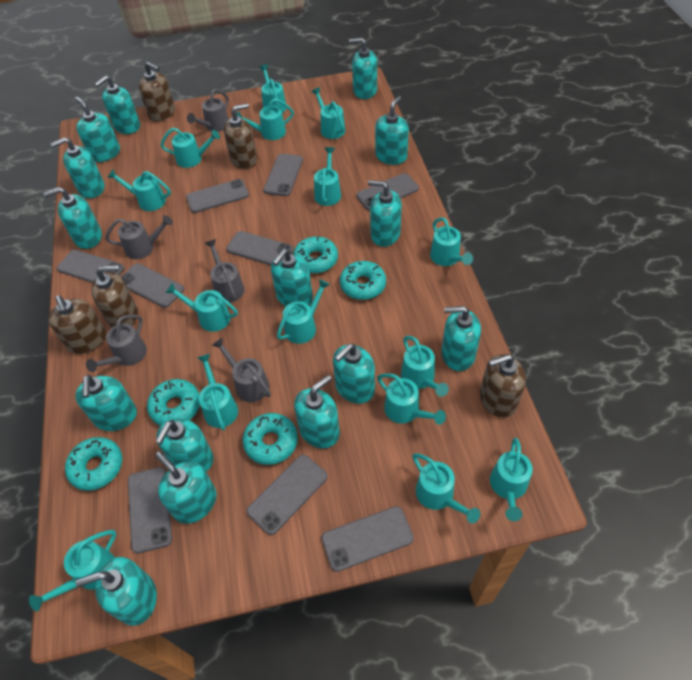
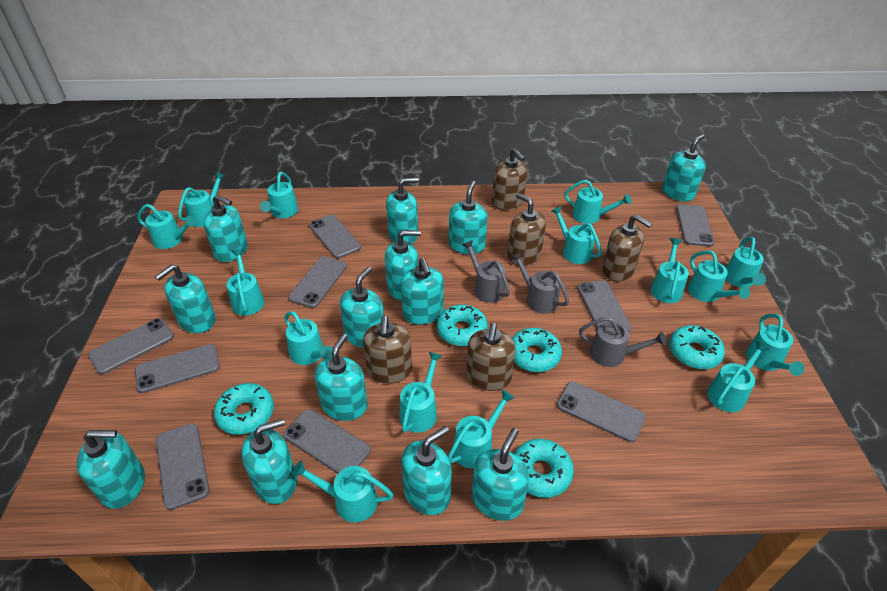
grey watering can: [86,315,147,372] [105,215,173,259] [187,89,229,132] [205,239,245,303] [212,337,271,402] = 5 -> [462,240,510,303] [510,252,569,314] [579,317,666,367] = 3
turquoise soap dispenser: [44,187,102,249] [50,137,105,198] [75,97,120,162] [75,375,137,431] [75,557,157,626] [95,75,140,134] [155,418,214,472] [155,452,216,524] [271,249,313,306] [294,375,340,448] [333,344,375,404] [349,38,377,99] [368,180,402,247] [375,96,409,165] [441,306,481,371] = 15 -> [77,430,145,509] [155,264,216,333] [204,195,248,262] [242,418,297,504] [315,334,368,421] [340,267,384,348] [385,230,421,301] [386,177,419,244] [401,258,444,325] [401,426,452,515] [449,181,488,254] [472,428,529,521] [662,134,706,202] = 13

